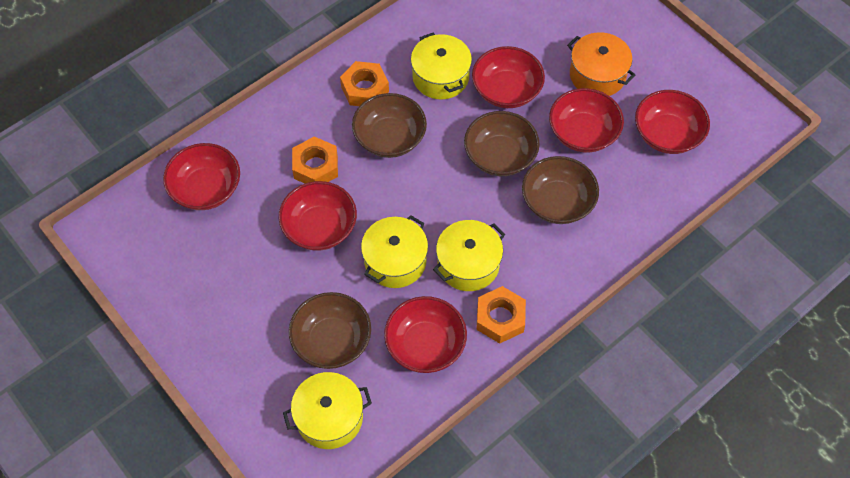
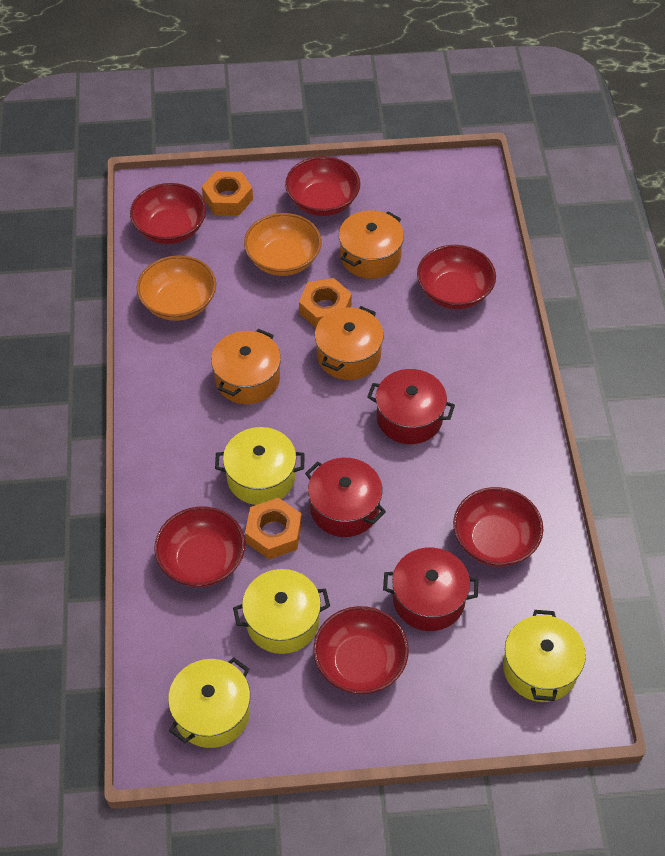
brown bowl: [289,292,371,369] [352,93,427,158] [464,111,540,176] [522,156,599,224] = 4 -> none = 0
orange bowl: none = 0 -> [137,255,216,321] [244,213,322,276] = 2
orange pot: [567,32,635,96] = 1 -> [211,329,281,404] [315,306,384,380] [339,210,404,279] = 3
red pot: none = 0 -> [305,458,386,537] [367,369,455,444] [383,547,478,631] = 3

